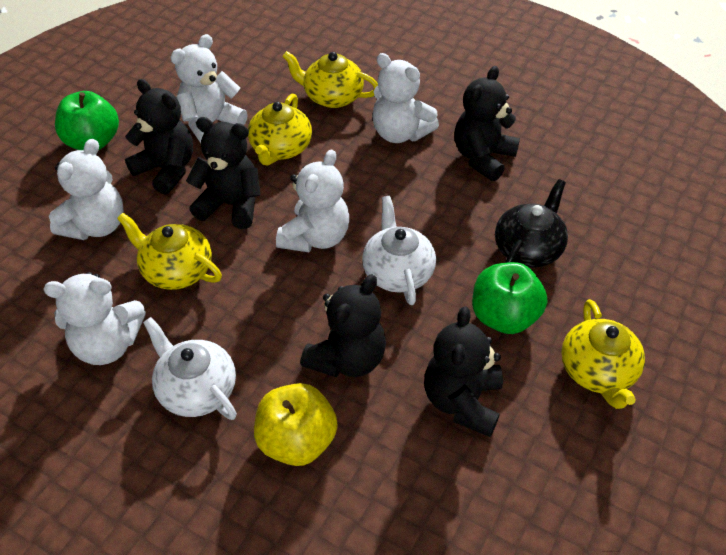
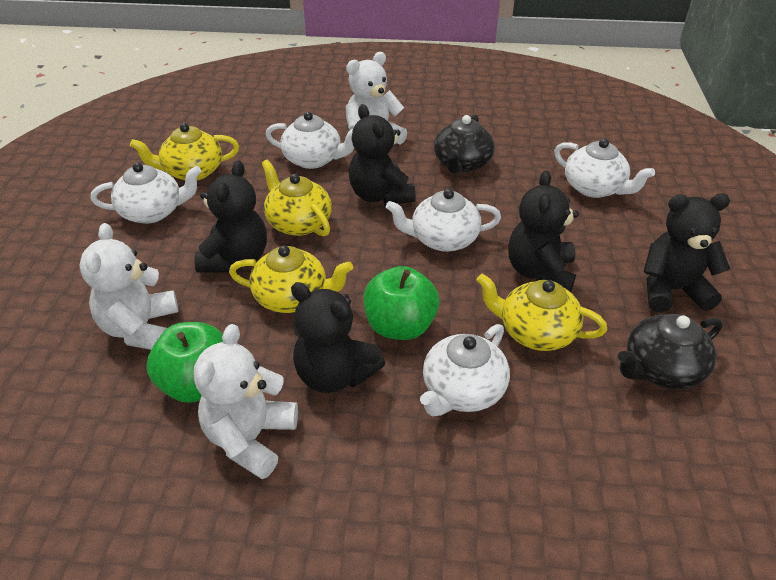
black teapot: [495,179,568,267] = 1 -> [434,115,495,174] [618,314,723,389] = 2
white teapot: [143,317,237,420] [362,196,436,305] = 2 -> [90,162,202,224] [265,112,354,169] [386,189,501,252] [420,324,510,416] [554,138,655,198] = 5
white teddy bear: [43,272,146,365] [49,139,124,240] [170,34,248,143] [276,149,349,252] [372,53,439,143] = 5 -> [79,223,178,350] [194,324,298,479] [345,52,407,145] = 3
yellow apple: [254,383,338,466] = 1 -> none = 0

